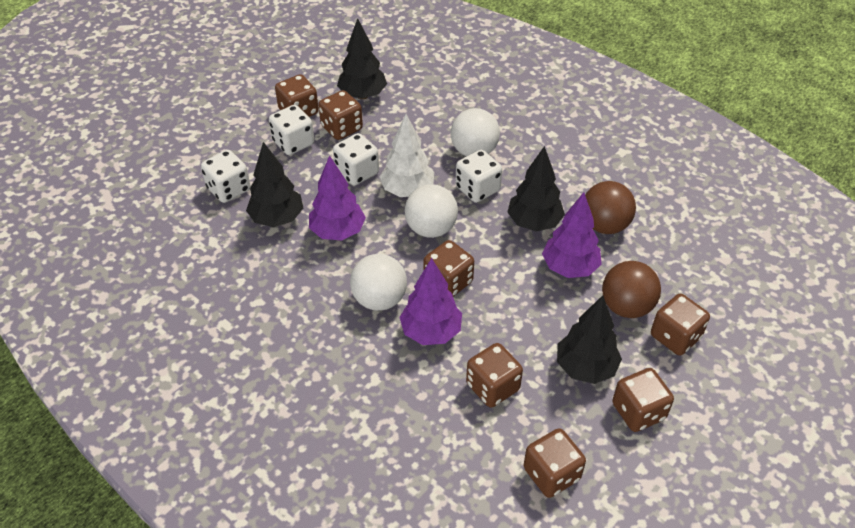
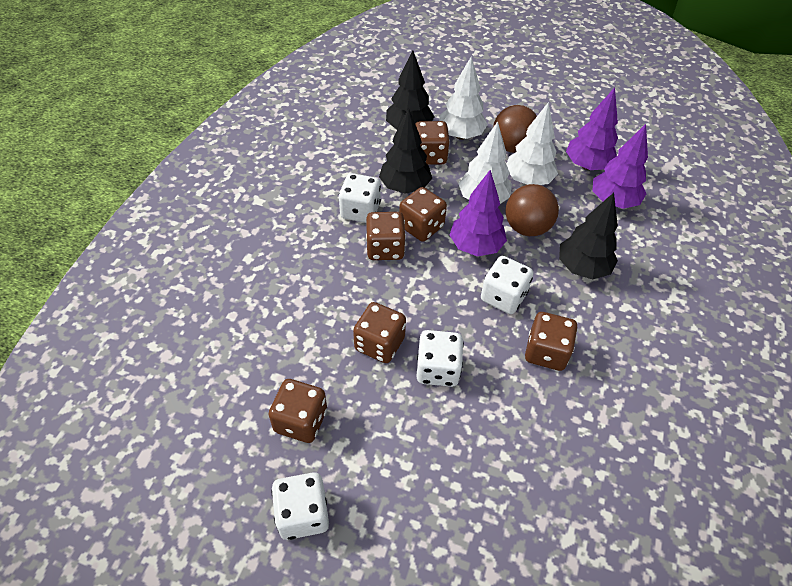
black tree: [246,142,303,227] [337,18,387,99] [507,146,565,232] [557,295,622,384] = 4 -> [379,108,432,194] [386,50,434,129] [559,193,618,279] = 3
brown dice: [275,74,319,117] [318,90,363,140] [424,240,474,297] [466,343,523,408] [524,428,586,498] [612,368,674,432] [651,294,710,355] = 7 -> [268,379,327,443] [353,302,406,363] [366,212,406,260] [399,187,447,241] [415,121,450,165] [525,312,578,371] = 6
white ball: [350,254,407,311] [405,184,458,238] [451,108,500,156] = 3 -> none = 0
white tree: [380,114,434,197] = 1 -> [439,56,488,140] [458,121,512,204] [506,102,558,185] = 3

